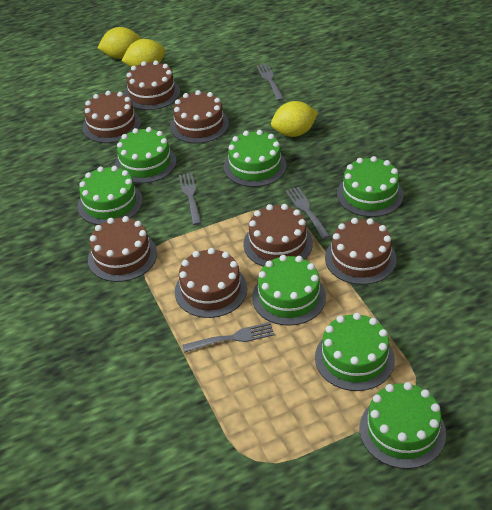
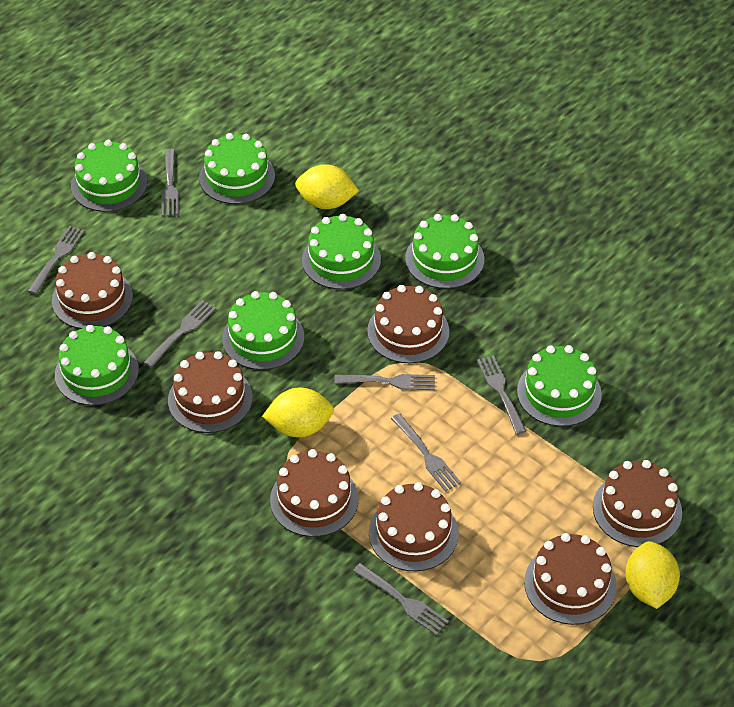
grey fork: [179,173,202,225] [182,322,275,353] [256,63,284,101] [286,187,330,239] = 4 -> [28,226,85,294] [143,300,216,368] [162,149,179,216] [334,374,435,390] [353,563,449,635] [391,413,461,492] [477,355,526,434] = 7

